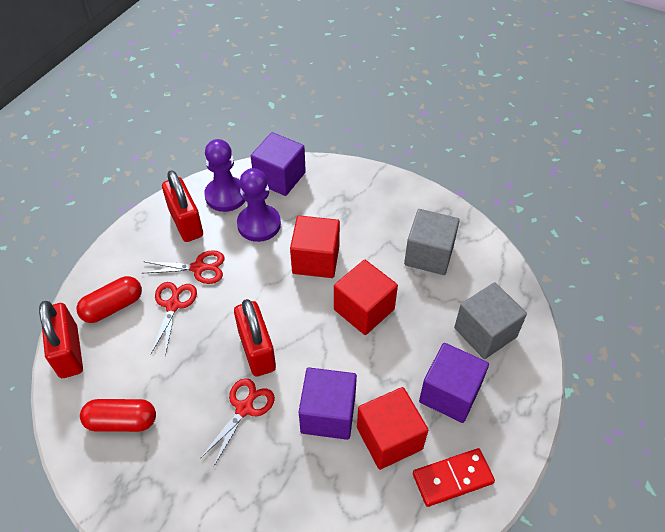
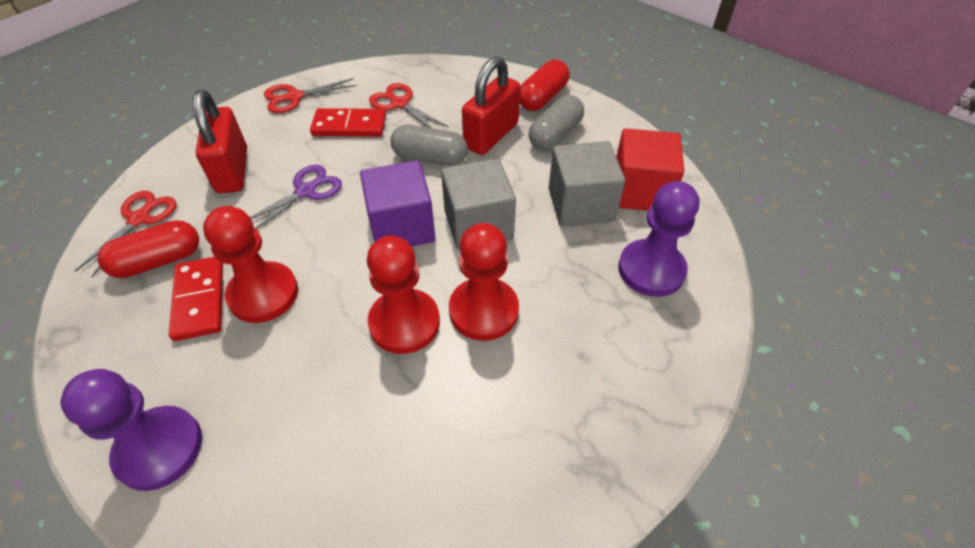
grey capsule: none = 0 -> [390,125,468,166] [529,95,584,151] = 2
purple cube: [251,132,306,196] [299,367,357,440] [419,343,489,423] = 3 -> [360,161,436,246] = 1
purple scissors: none = 0 -> [250,165,342,229] = 1
red cube: [290,215,340,278] [334,260,398,335] [357,387,428,470] = 3 -> [616,128,684,211] = 1
red domino: [413,448,495,507] = 1 -> [169,257,223,341] [310,108,386,137] = 2
red padlock: [39,301,83,378] [162,170,203,242] [234,299,276,377] = 3 -> [193,90,247,194] [462,56,520,155] = 2
red pawn: none = 0 -> [203,206,298,323] [367,236,440,354] [449,223,519,341] = 3

